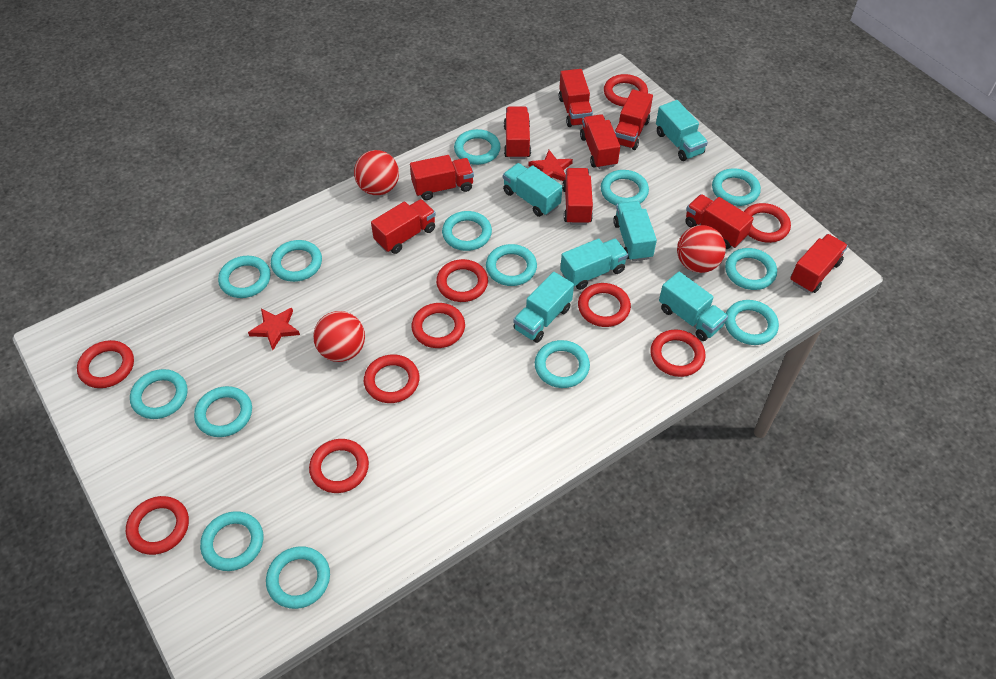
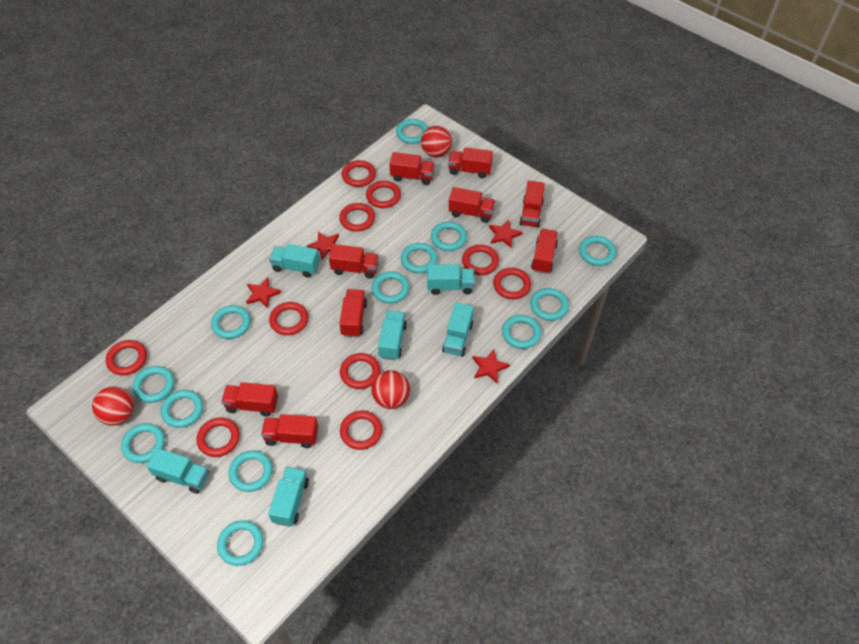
red star: [248,308,300,350] [528,150,573,181] = 2 -> [246,277,281,308] [307,232,339,260] [472,350,510,384] [489,219,523,248] = 4
turquoise ring: [130,369,188,419] [194,386,252,437] [200,511,263,571] [218,256,271,298] [266,546,330,609] [271,240,322,282] [442,211,492,251] [454,129,501,165] [486,244,537,286] [535,340,590,388] [601,170,649,205] [712,169,761,206] [725,248,777,290] [725,300,779,345] = 14 -> [121,423,165,463] [133,366,174,403] [161,390,203,428] [211,305,251,339] [217,520,264,566] [228,450,273,492] [372,271,410,304] [396,119,428,144] [401,243,438,273] [431,222,467,251] [502,315,541,349] [530,288,569,321] [579,236,616,266] = 13

